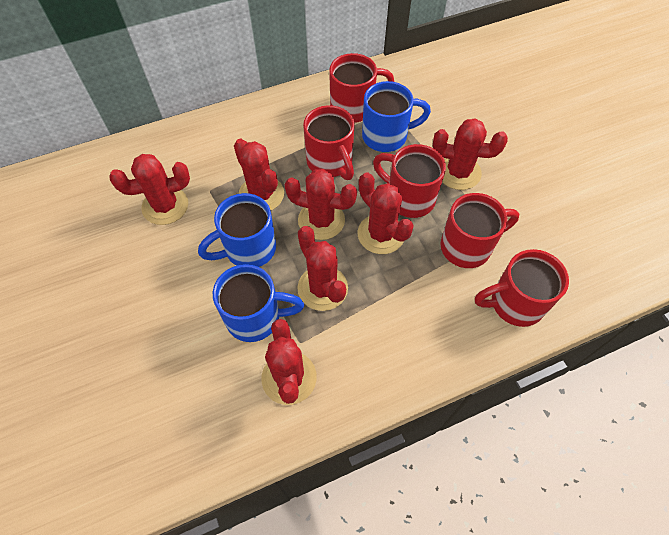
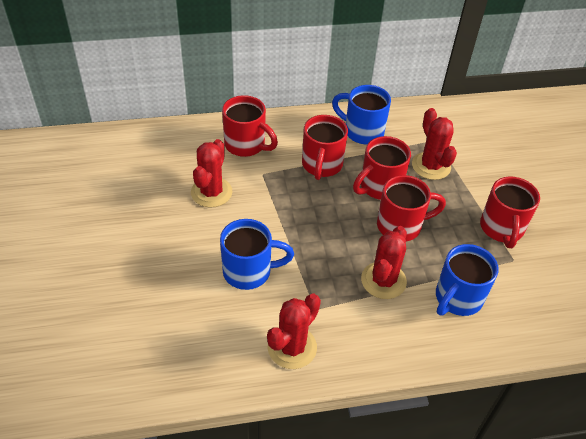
red cactus: [109,154,190,225] [234,139,284,210] [261,319,317,405] [285,169,357,240] [297,226,348,311] [358,172,414,254] [433,119,508,190] = 7 -> [191,139,232,207] [267,293,321,369] [361,226,407,299] [412,108,457,180] = 4

